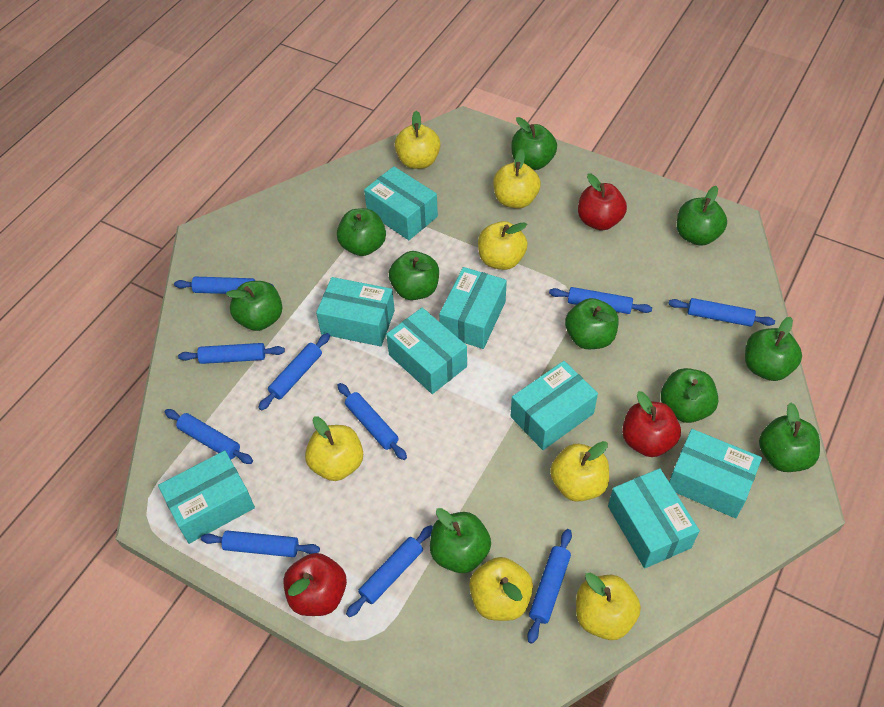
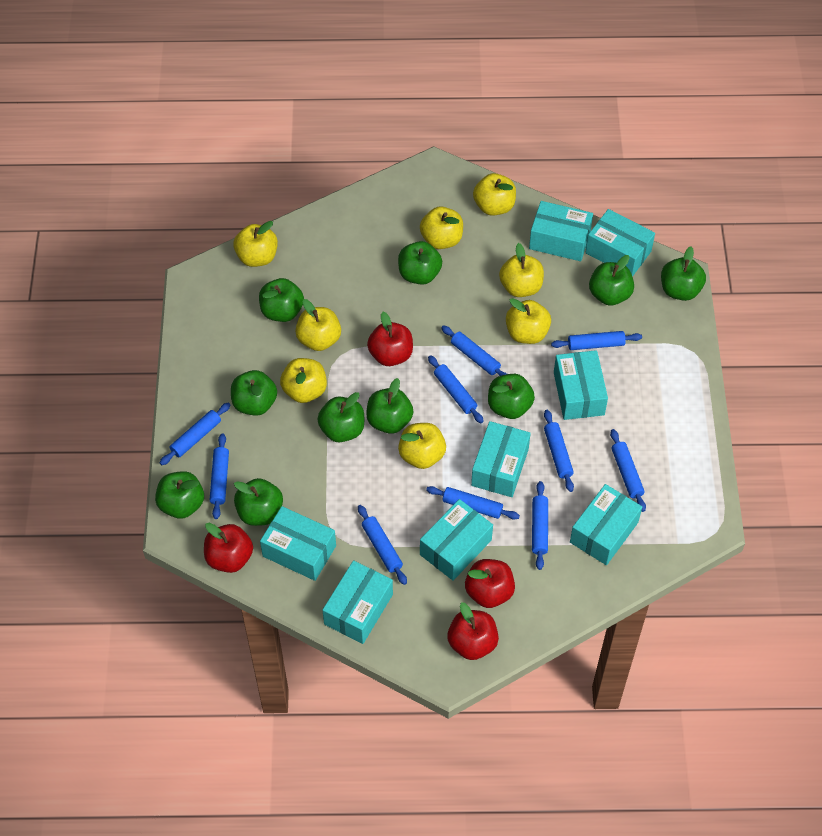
red apple: [283,553,347,616] [578,173,627,231] [622,391,681,457] = 3 -> [204,523,253,573] [367,312,413,366] [447,602,499,660] [465,559,515,608] = 4
yellow apple: [305,416,363,481] [395,111,441,169] [469,557,533,621] [478,221,528,270] [493,149,541,209] [550,441,609,502] [576,573,641,640] = 7 -> [233,221,278,267] [280,358,327,403] [295,299,341,351] [398,423,446,469] [420,206,463,249] [473,173,516,216] [499,243,544,297] [506,298,551,344] = 8

